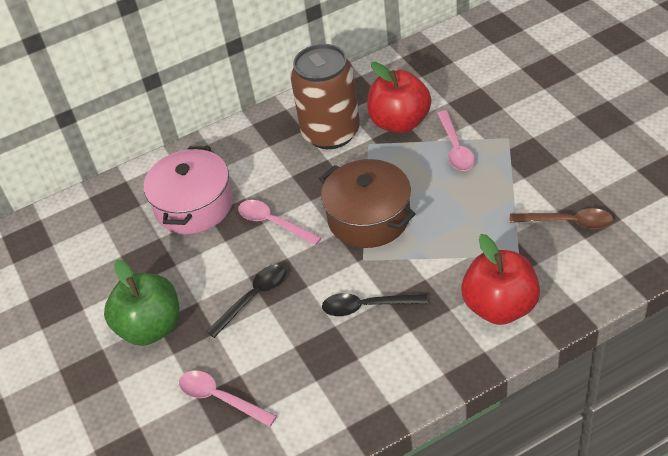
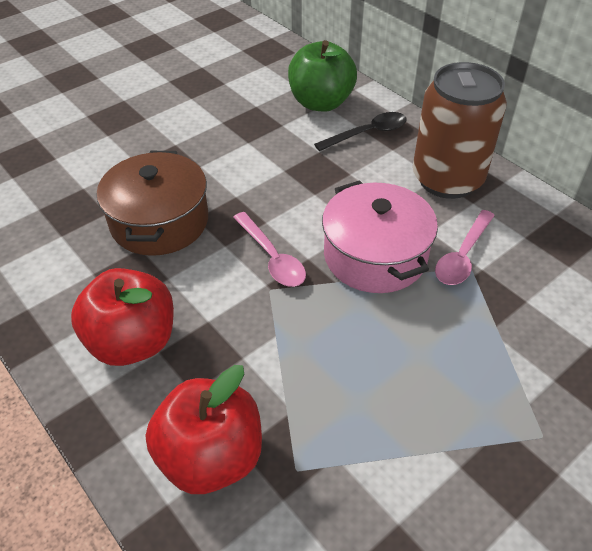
black spoon: [206,265,286,338] [322,293,428,316] = 2 -> [314,112,407,151] = 1
brown spoon: [510,208,613,229] = 1 -> none = 0
pink spoon: [179,370,277,427] [238,200,322,246] [437,111,475,171] = 3 -> [233,212,306,287] [435,210,495,285] = 2

